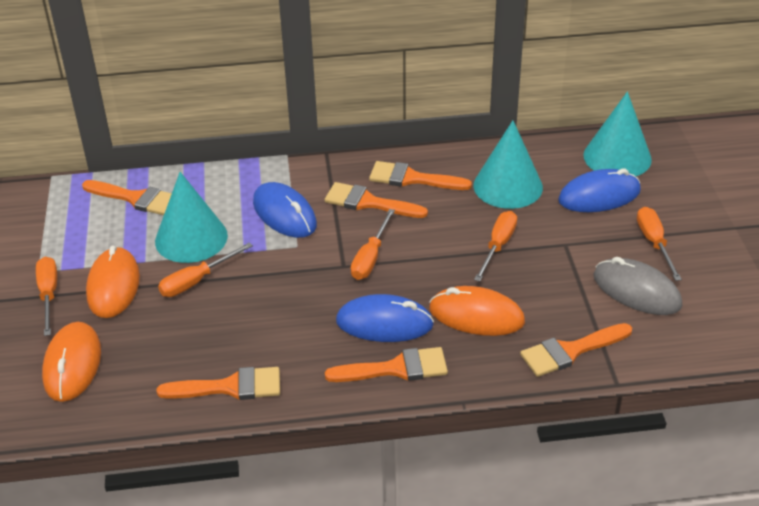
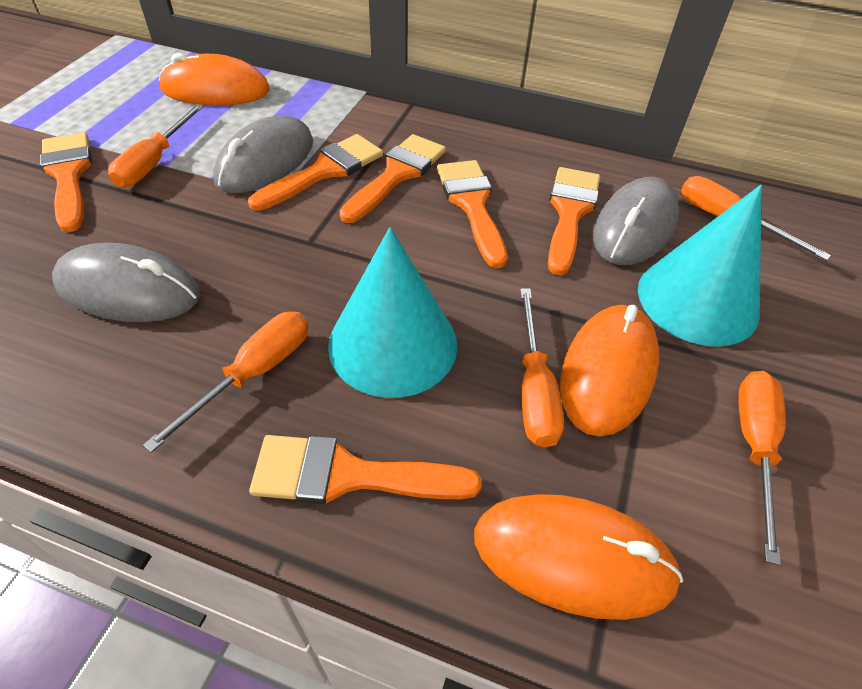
blue mouse: [253,182,317,238] [336,294,434,342] [558,169,641,212] = 3 -> none = 0
grey mouse: [593,257,682,315] = 1 -> [52,243,200,322] [213,115,313,193] [593,177,679,265] = 3
turquoise cone: [155,172,228,263] [474,120,543,209] [583,92,652,176] = 3 -> [328,227,457,398] [638,185,762,347] = 2

